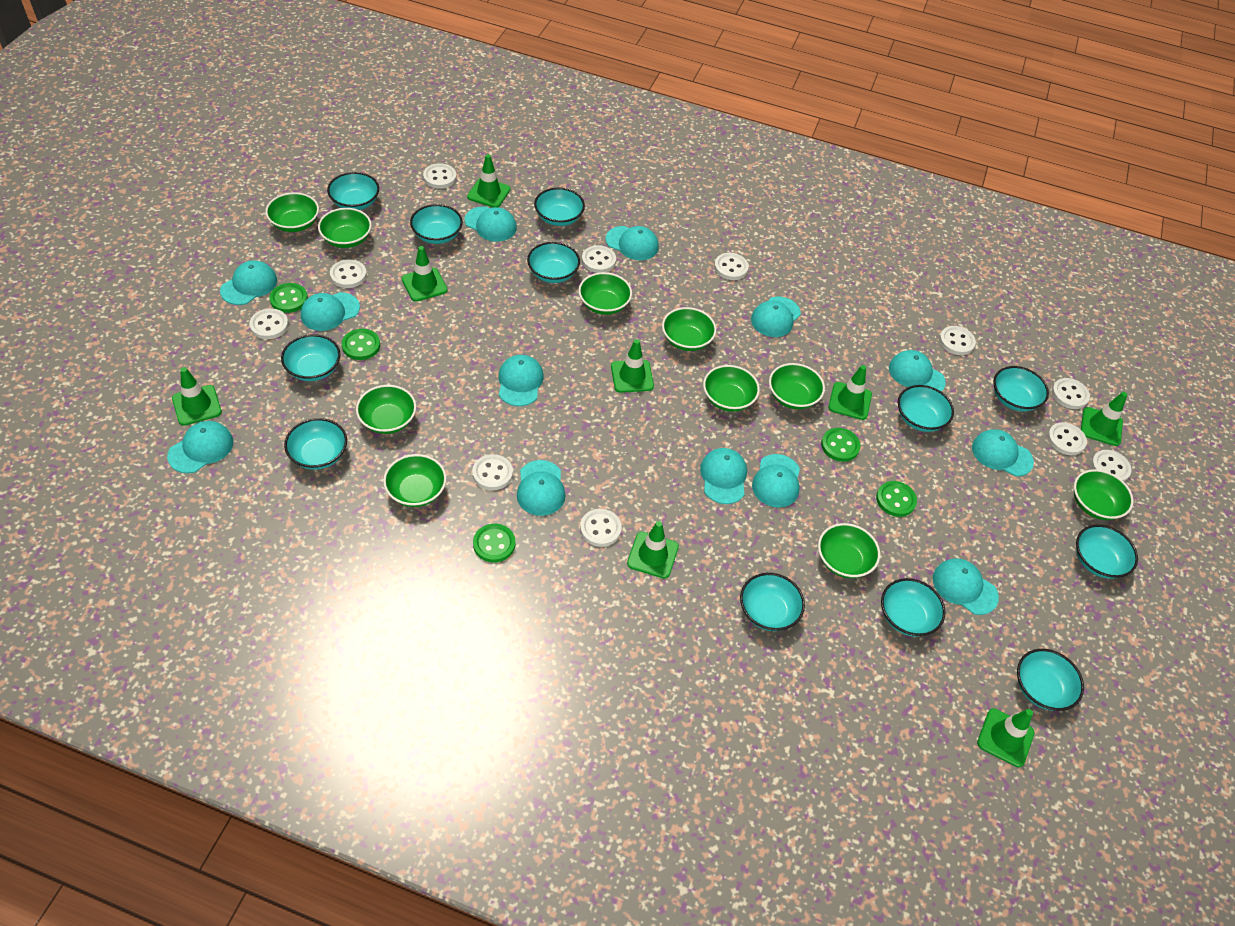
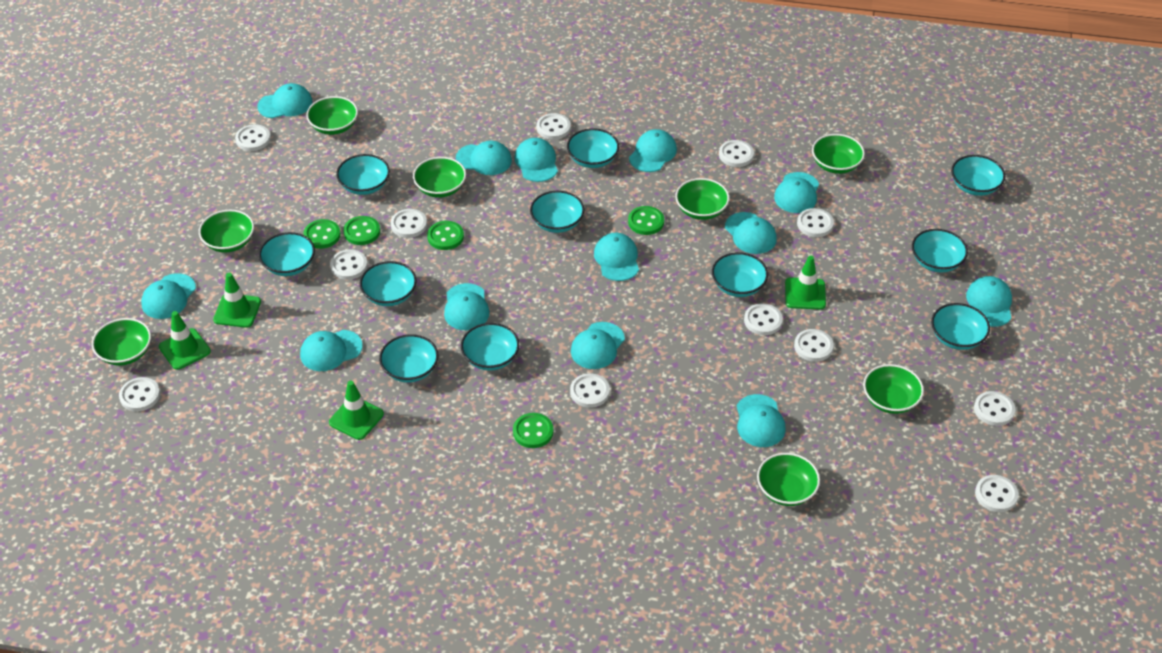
green bowl: [265,192,319,232] [318,208,372,248] [356,385,416,434] [383,454,447,507] [578,272,632,315] [662,307,716,351] [703,365,760,412] [769,363,825,409] [818,523,880,578] [1074,469,1133,520] = 10 -> [92,318,151,366] [199,210,254,253] [306,96,358,135] [413,157,466,198] [675,178,729,220] [757,453,820,506] [812,134,865,174] [863,364,924,414] = 8
green traffic cone: [172,367,222,426] [402,246,448,302] [467,154,511,207] [611,339,654,393] [627,521,679,579] [828,365,872,420] [977,708,1034,767] [1081,392,1127,446] = 8 -> [159,311,211,370] [213,273,261,328] [329,380,384,440] [785,256,826,310] = 4
turquoise bowl: [281,334,341,381] [284,418,347,470] [327,172,379,210] [410,204,463,244] [527,242,580,283] [534,188,585,226] [740,573,805,631] [881,578,946,637] [898,385,954,432] [993,366,1049,411] [1017,649,1084,711] [1076,525,1138,579] = 12 -> [259,232,315,276] [336,154,390,195] [360,261,417,306] [379,334,439,383] [461,323,519,371] [530,191,584,233] [567,128,619,168] [712,252,768,297] [912,229,968,273] [931,303,990,350] [951,155,1005,196] = 11
white button: [249,309,289,339] [330,259,367,288] [423,163,456,189] [472,454,513,490] [580,509,622,547] [582,245,616,273] [714,253,749,280] [939,326,976,355] [1047,422,1087,455] [1052,378,1090,409] [1091,450,1132,481] = 11 -> [119,377,160,412] [235,125,271,151] [330,249,368,280] [391,209,427,238] [537,113,571,140] [570,373,610,408] [719,140,754,167] [744,303,783,335] [794,329,834,362] [797,208,834,237] [974,391,1015,426] [975,475,1018,512] = 12

